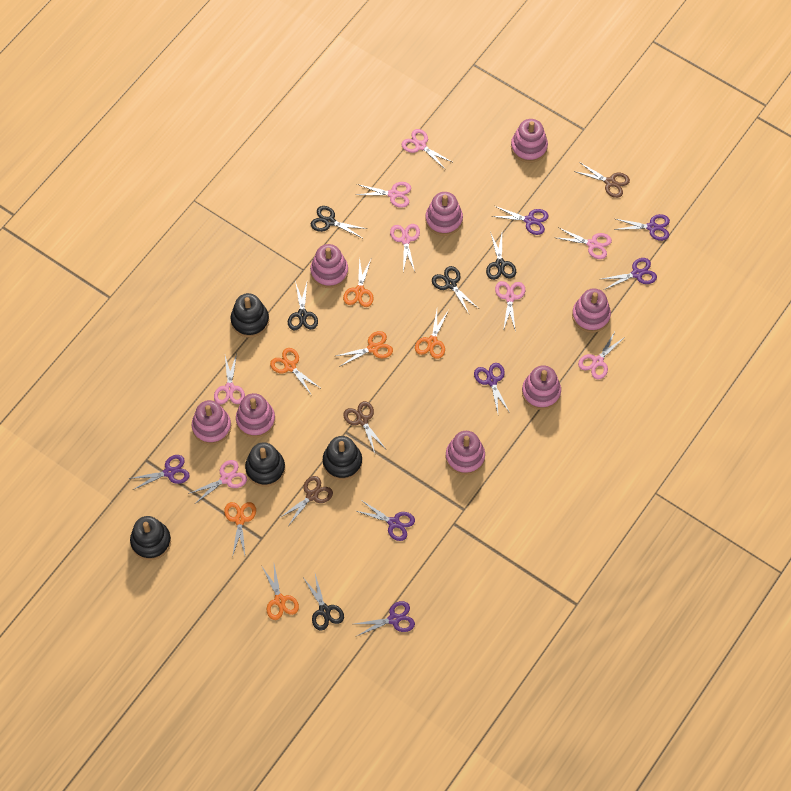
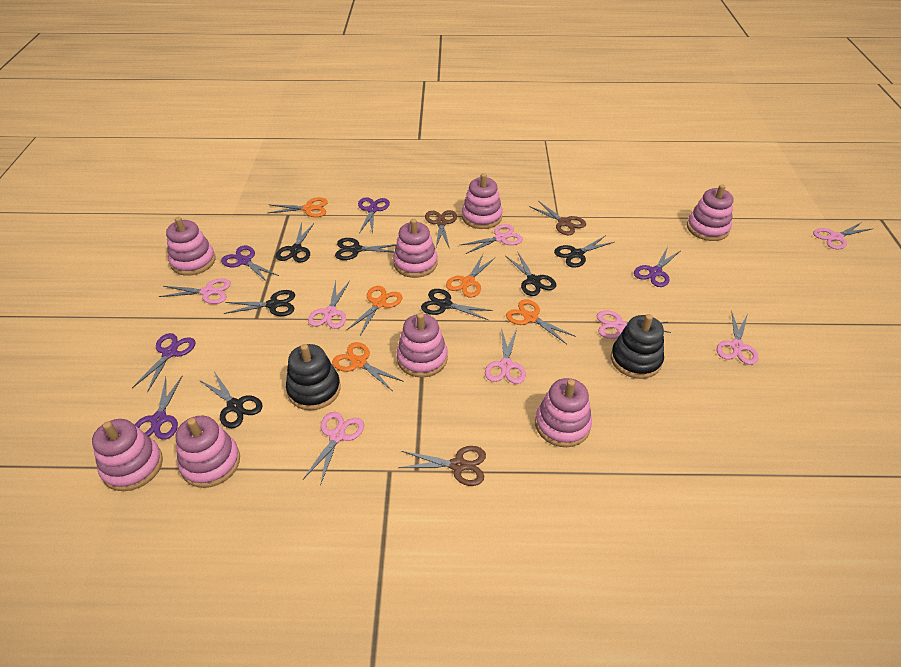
black scissors: [288,281,318,330] [304,574,344,631] [311,206,367,238] [432,266,478,314] [486,232,516,280] = 5 -> [199,372,263,428] [224,290,295,316] [276,222,314,263] [335,238,396,260] [421,289,493,320] [506,251,556,296] [554,235,614,268] = 7
black stacking toy: [130,516,171,560] [230,293,269,338] [245,442,285,487] [323,436,362,480] = 4 -> [286,344,341,410] [611,314,664,379] = 2
orange scissors: [224,502,256,557] [261,565,299,620] [270,348,320,394] [336,331,393,367] [343,256,374,307] [415,310,449,359] = 6 -> [268,198,328,217] [332,342,404,391] [347,286,403,336] [446,254,496,298] [506,299,576,344] = 5
purple scissors: [129,455,190,490] [355,601,415,636] [357,500,415,541] [474,363,510,413] [491,206,548,235] [602,258,657,290] [614,214,670,241] = 7 -> [132,333,196,393] [135,376,182,440] [221,246,279,283] [358,197,390,234] [634,247,680,287] = 5

